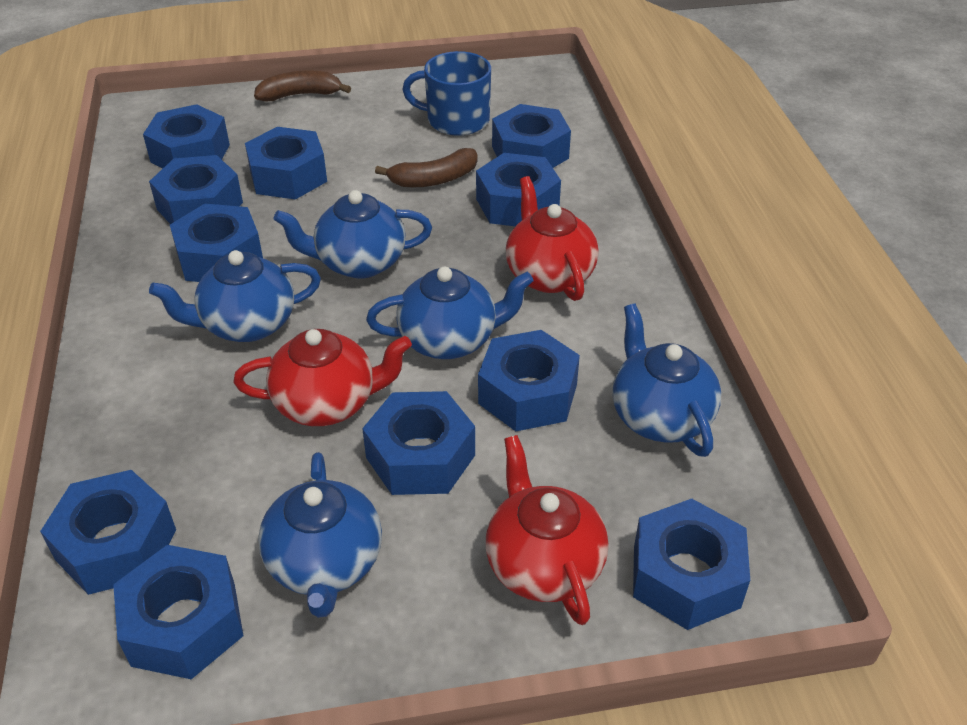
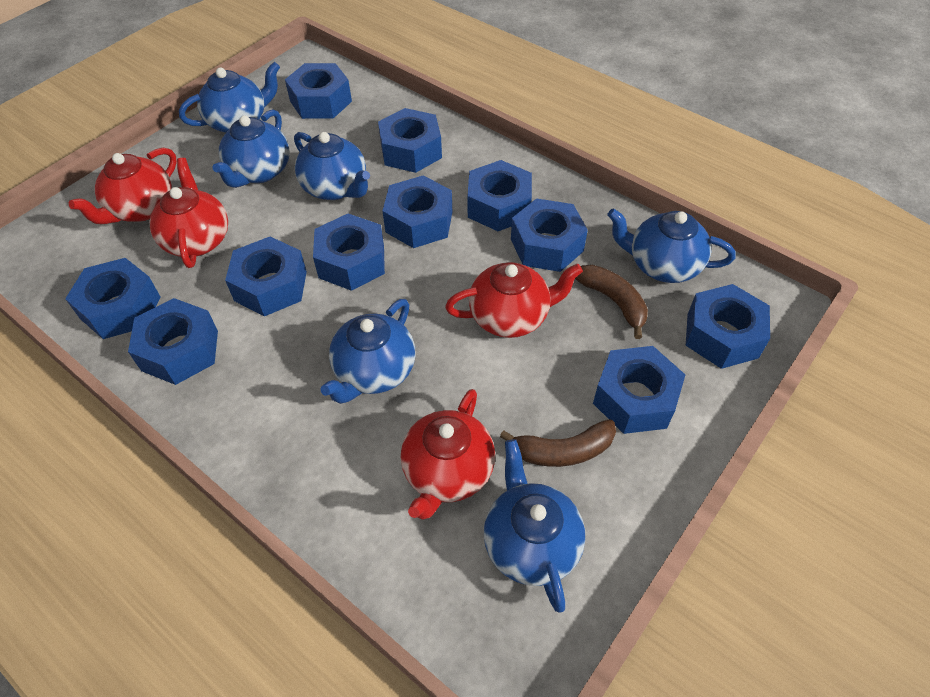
blue mug: [402,51,491,136] = 1 -> none = 0
blue teapot: [149,250,321,342] [258,452,382,618] [274,190,432,278] [366,266,534,359] [612,303,721,457] = 5 -> [179,62,280,133] [212,109,290,188] [294,132,370,200] [320,299,416,404] [484,439,585,613] [607,208,736,283] = 6
red teapot: [233,329,412,426] [486,435,608,625] [506,176,599,301] = 3 -> [69,147,177,224] [149,158,228,268] [401,389,495,519] [445,262,583,338] = 4

